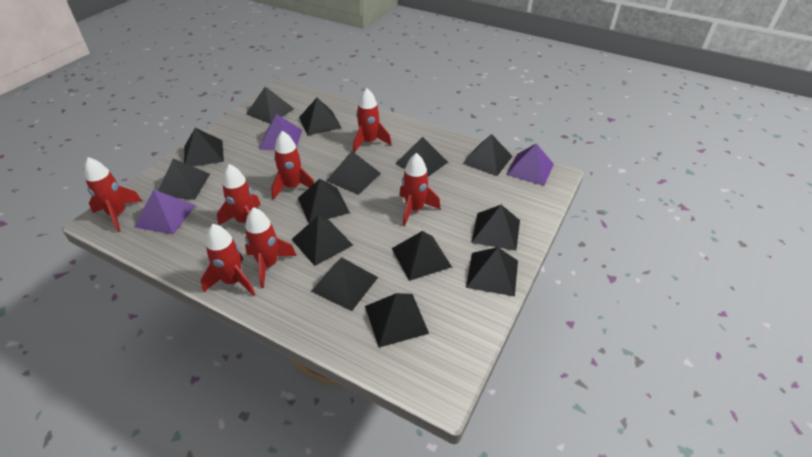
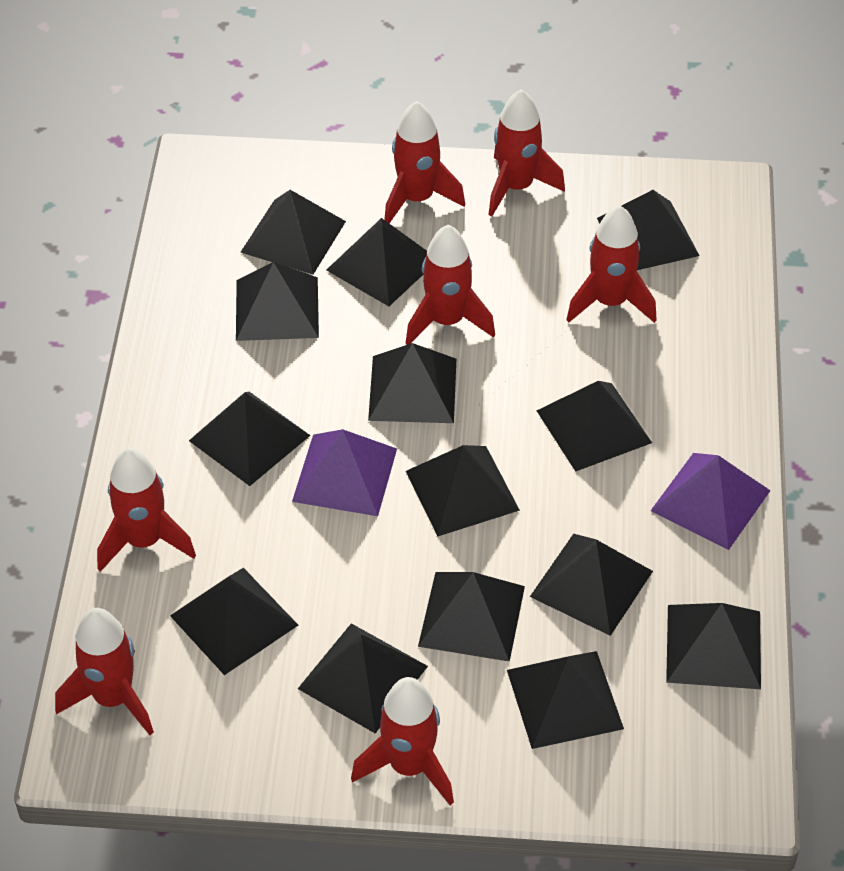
purple pyramid: [134,189,196,234] [259,114,302,150] [506,143,554,186] = 3 -> [292,429,397,516] [650,453,771,550] = 2

